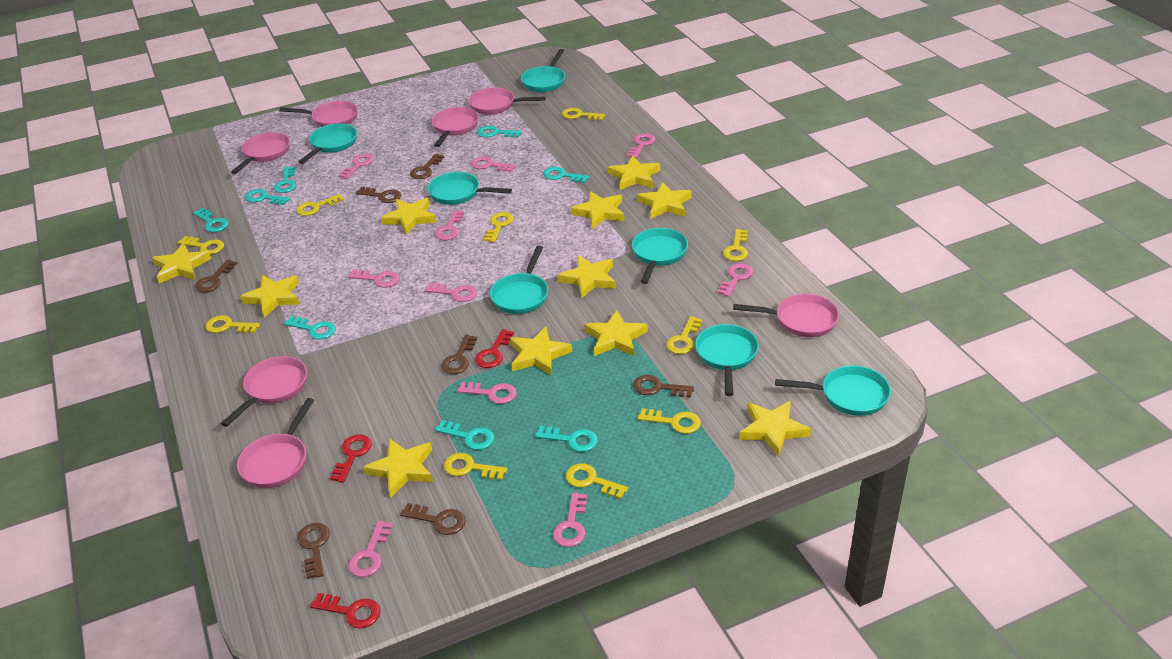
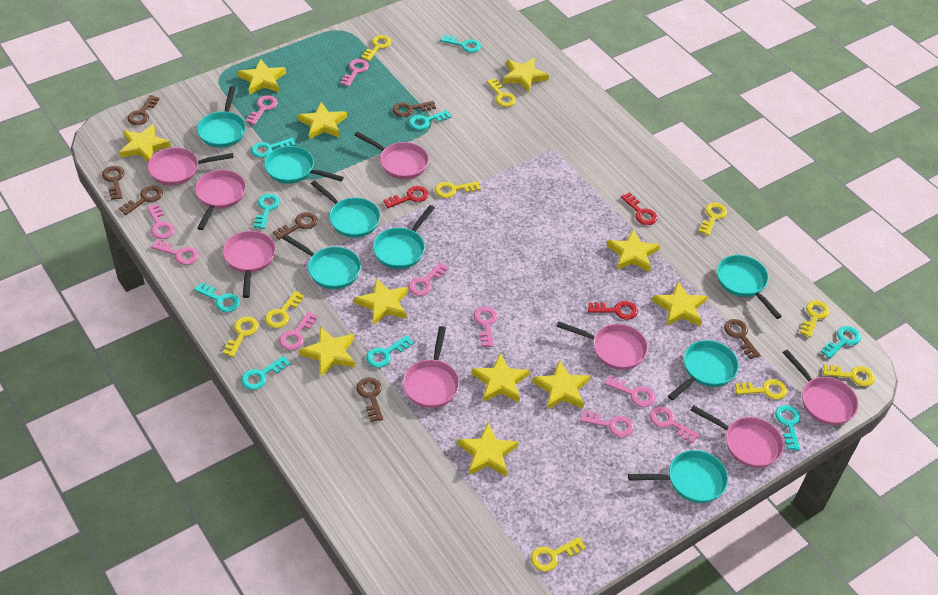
pink pan: [221,356,307,427] [231,132,290,174] [237,398,314,488] [279,101,358,127] [432,107,479,147] [469,87,546,115] [733,294,839,337] = 7 -> [148,147,234,186] [195,170,246,230] [223,231,276,298] [355,131,429,179] [403,326,459,408] [557,322,648,370] [690,405,784,468] [782,349,859,425] = 8
turquoise key: [194,208,229,232] [245,189,290,205] [274,166,296,193] [284,316,335,339] [435,420,494,450] [477,126,522,137] [535,426,598,452] [543,167,589,183] = 8 -> [194,282,240,312] [241,355,290,390] [251,138,296,158] [254,194,280,229] [366,335,414,368] [409,110,451,130] [440,35,481,53] [775,405,800,451] [821,326,861,359] = 9
turquoise pan: [298,124,357,164] [428,172,512,205] [490,246,548,314] [521,49,565,92] [632,228,688,284] [695,324,759,396] [775,365,891,416] = 7 -> [197,86,246,148] [264,146,344,184] [282,234,361,289] [311,180,380,238] [373,205,435,269] [628,450,728,503] [668,340,739,400] [717,255,782,319] = 8

